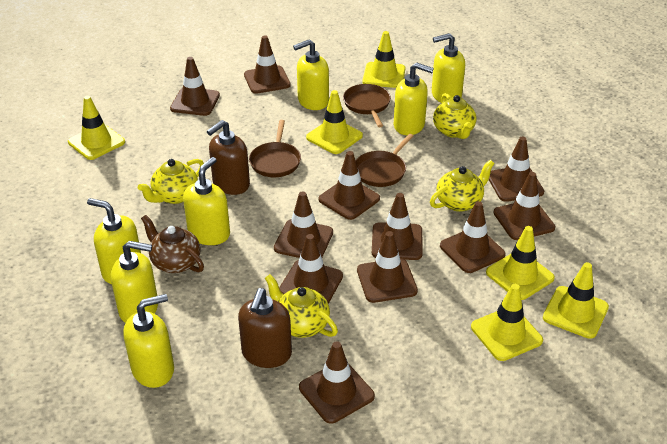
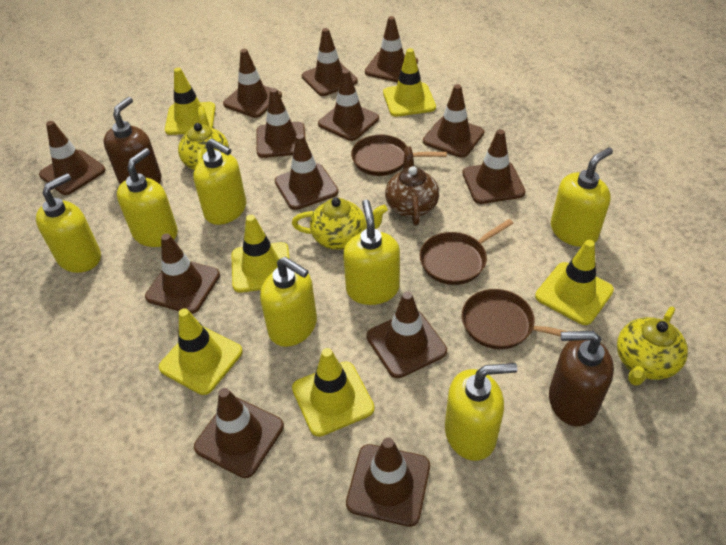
brown traffic cone: [170,57,220,116] [244,35,291,94] [274,191,333,258] [279,234,343,304] [299,341,375,424] [319,151,380,220] [357,231,418,303] [372,193,423,260] [440,201,506,273] [489,136,544,202] [493,172,555,240] = 11 -> [39,121,105,195] [145,233,220,314] [194,388,284,478] [223,49,282,118] [257,88,306,158] [275,134,338,210] [302,28,358,96] [318,69,379,141] [346,437,430,527] [365,16,418,83] [366,291,447,378] [423,84,484,158] [462,129,526,204] = 13
yellow teapot: [138,159,204,204] [265,274,338,338] [430,160,495,212] [433,93,476,139] = 4 -> [178,106,229,170] [292,198,388,250] [617,307,688,386] = 3

